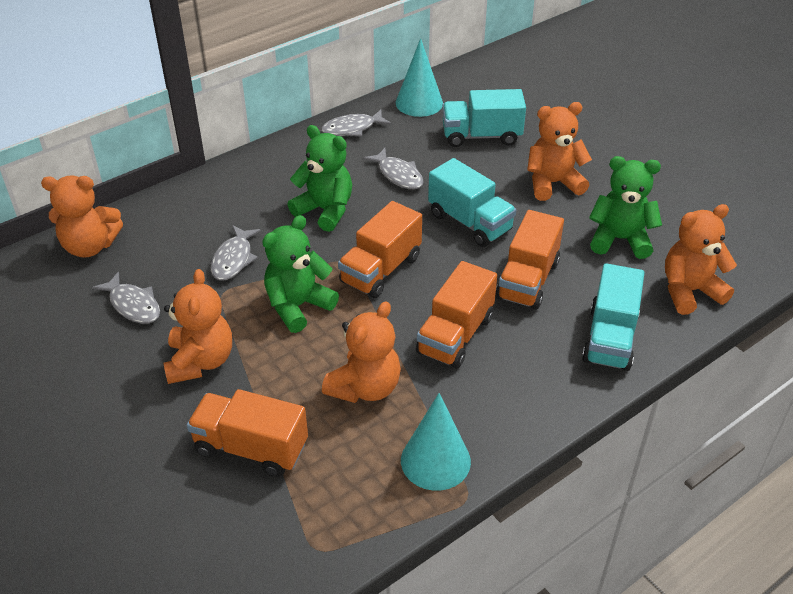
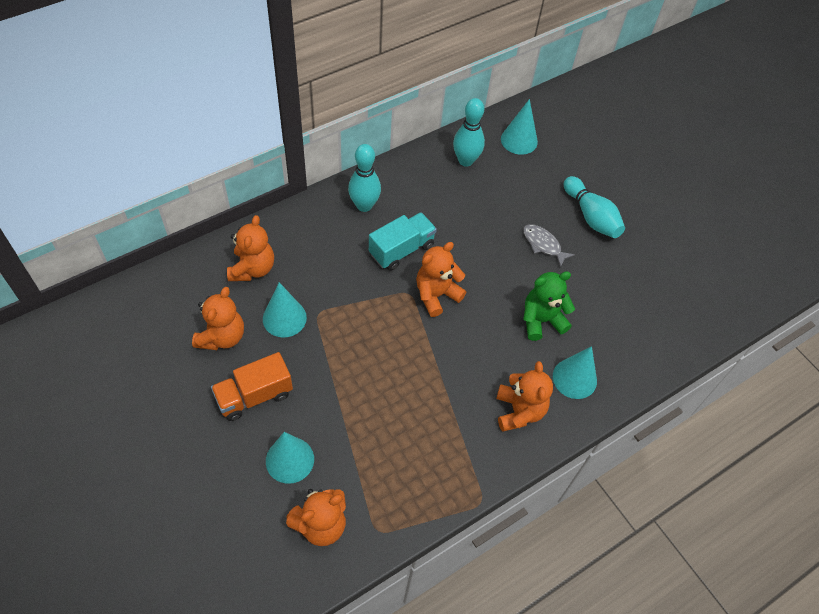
green teddy bear: [262,215,339,333] [288,125,352,232] [589,156,662,259] = 3 -> [523,271,575,341] = 1
grey fish: [92,272,160,324] [210,225,261,281] [321,110,391,137] [363,148,424,189] = 4 -> [523,224,575,268] = 1
orange truck: [187,389,308,477] [338,201,422,298] [416,261,497,369] [495,210,564,310] = 4 -> [211,352,293,421] = 1
turquoise bowling pin: none = 0 -> [348,144,381,212] [453,98,485,167] [564,176,625,238] = 3
turquoise cone: [396,38,443,117] [401,393,471,491] = 2 -> [263,282,307,338] [266,432,314,484] [501,99,538,155] [553,346,597,399] = 4
turquoise truck: [428,158,516,247] [442,89,526,147] [582,263,645,371] = 3 -> [369,212,437,271] = 1

